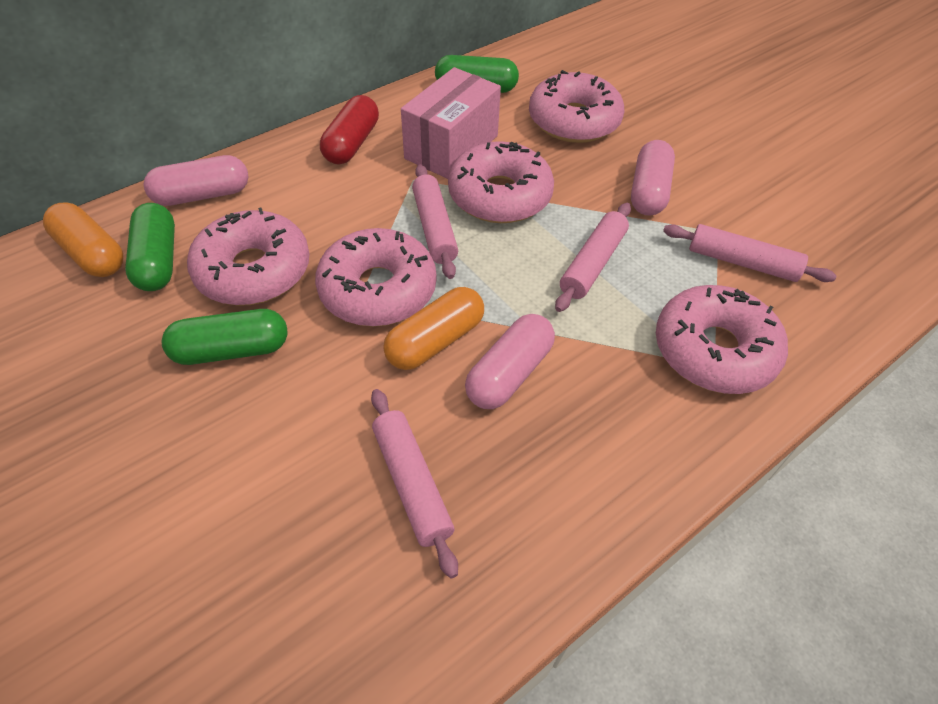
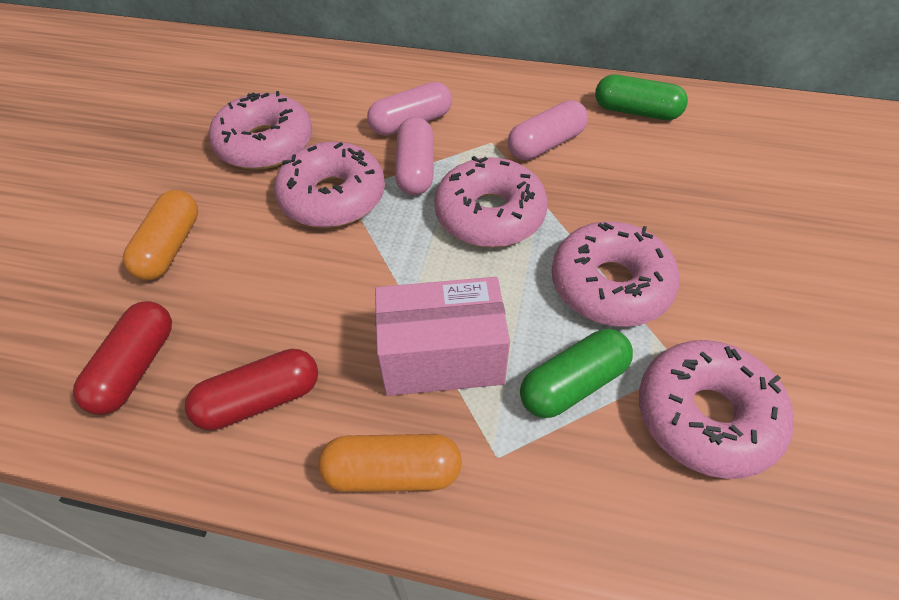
green capsule: [125,203,175,291] [162,309,287,365] [435,55,519,93] = 3 -> [520,329,633,418] [595,74,688,120] = 2
pink rolling pin: [371,389,458,578] [412,164,458,279] [555,203,631,312] [663,224,837,282] = 4 -> none = 0
red capsule: [320,95,379,165] = 1 -> [73,301,172,415] [185,349,318,430] = 2

